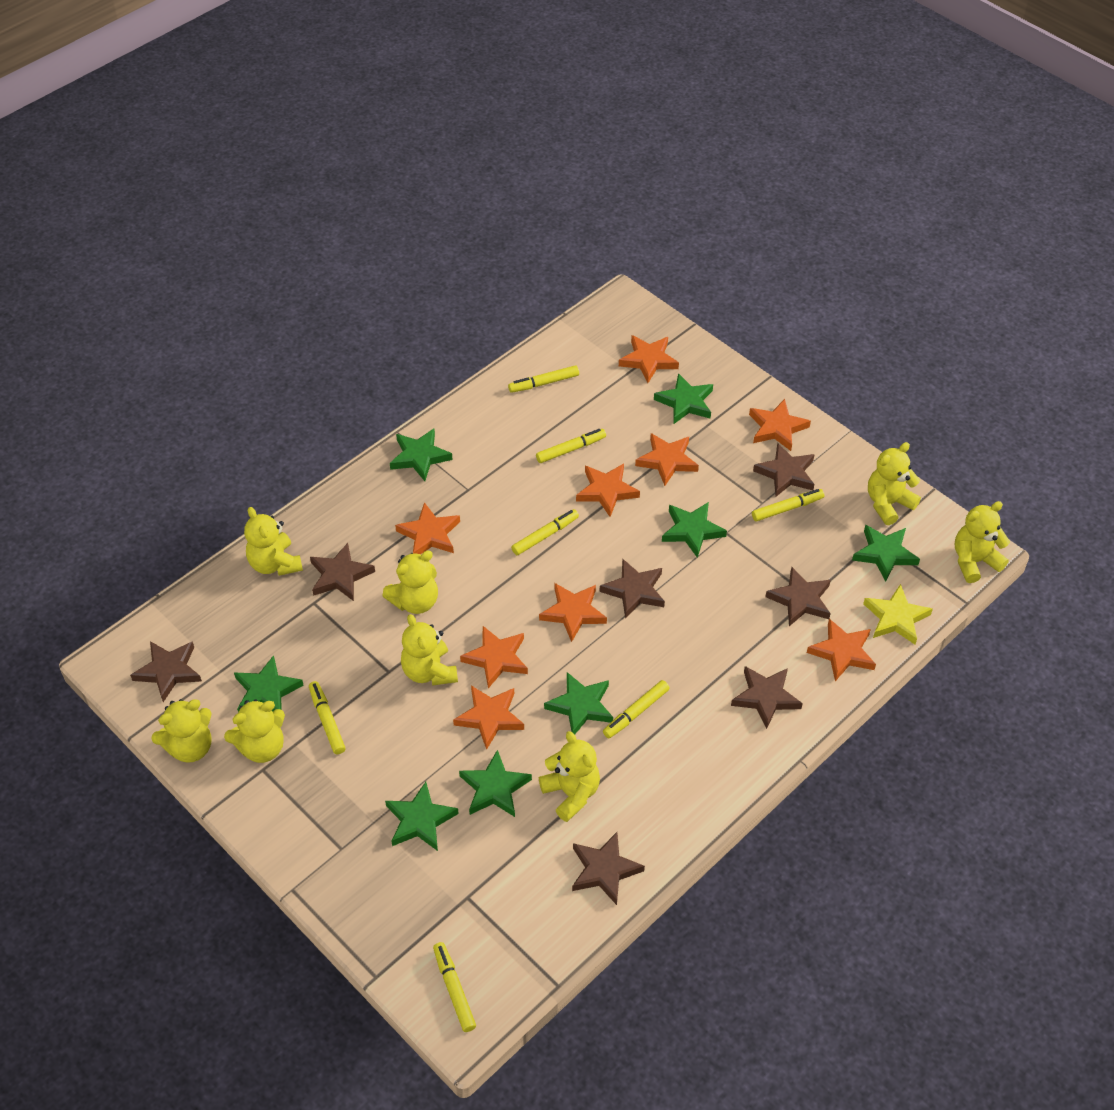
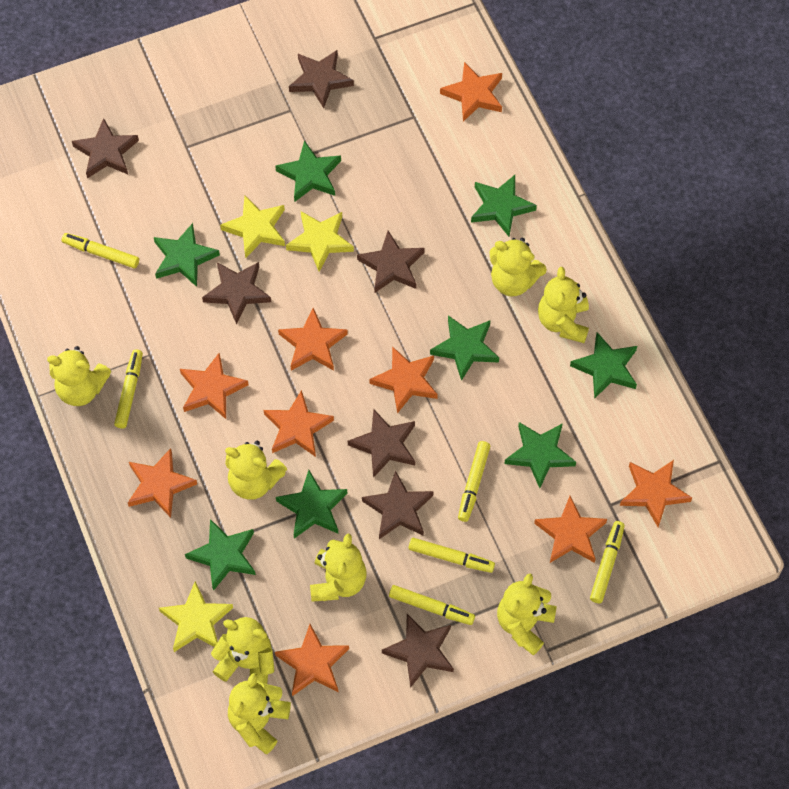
yellow marker: [309,681,345,754] [433,942,476,1032] [508,365,579,393] [511,509,579,555] [536,429,606,463] [603,680,670,738] [752,489,824,522] = 7 -> [62,233,139,268] [114,349,143,429] [389,585,475,625] [409,538,495,573] [458,441,490,522] [590,521,625,603] = 6
yellow star: [863,584,933,644] = 1 -> [159,581,233,652] [220,196,285,259] [286,211,354,272] = 3

